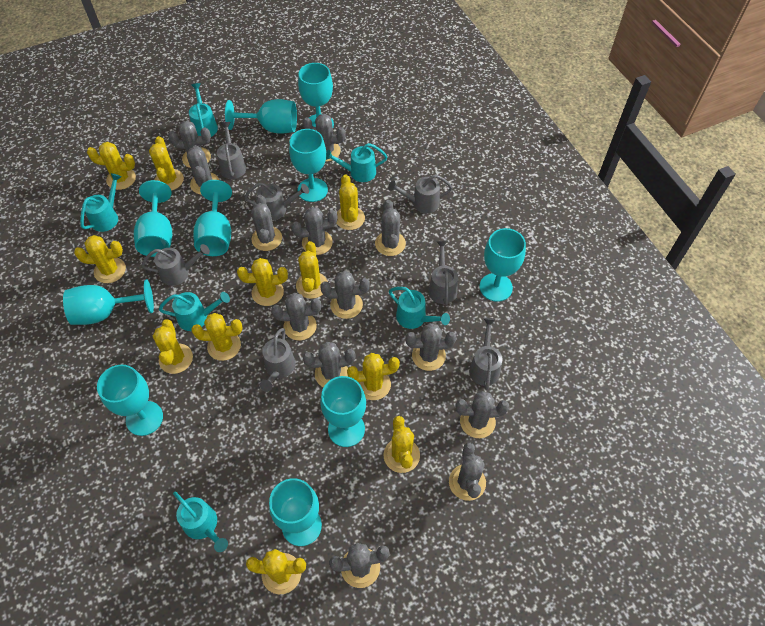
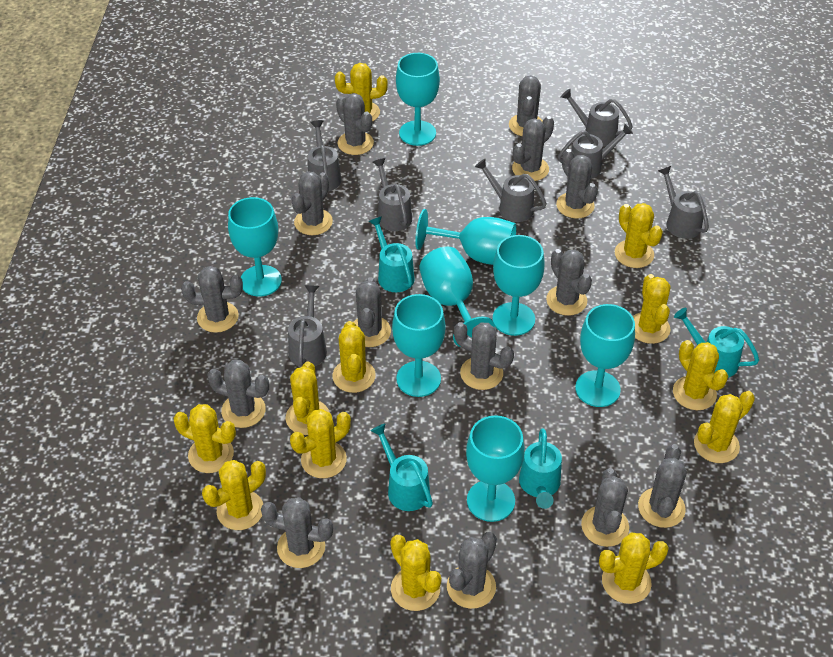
grey cactus: [168,121,211,168] [187,145,219,195] [251,195,282,251] [271,293,321,341] [291,207,337,255] [303,114,346,162] [303,342,356,387] [320,271,370,319] [329,543,390,588] [375,200,406,256] [405,323,457,371] [449,443,486,501] [456,391,509,438] = 13 -> [181,266,243,333] [207,360,269,428] [261,497,333,568] [292,171,333,235] [336,93,374,155] [353,277,391,347] [447,532,497,609] [454,322,514,390] [509,75,543,136] [512,116,554,181] [546,249,592,316] [556,149,598,219] [581,468,629,547] [638,444,687,528] = 14
turquoise goblet: [63,279,154,325] [97,365,163,436] [134,180,172,257] [193,180,232,256] [225,99,297,134] [269,478,322,546] [289,129,328,202] [298,63,334,127] [320,376,366,447] [480,228,526,302] = 10 -> [228,197,282,297] [392,294,446,397] [396,53,440,146] [415,209,516,265] [419,247,495,347] [466,415,525,522] [492,235,545,336] [575,304,635,407] = 8
turquoise watering can: [80,173,122,232] [159,292,230,331] [173,491,228,552] [189,83,218,137] [326,143,388,182] [389,287,450,329] = 6 -> [369,216,415,292] [371,424,433,511] [519,428,562,509] [674,308,759,378] = 4
yellow cactus: [74,235,126,283] [87,142,136,190] [149,136,184,191] [153,319,193,374] [191,313,242,361] [237,258,288,306] [246,549,306,594] [296,241,328,299] [336,174,365,230] [347,353,400,400] [384,416,420,473] = 11 -> [173,404,236,473] [202,460,266,530] [286,361,330,435] [290,409,351,478] [332,321,376,393] [335,63,388,122] [390,535,441,611] [599,533,669,604] [615,203,663,268] [633,274,671,344] [673,340,728,410] [694,391,755,463] = 12

